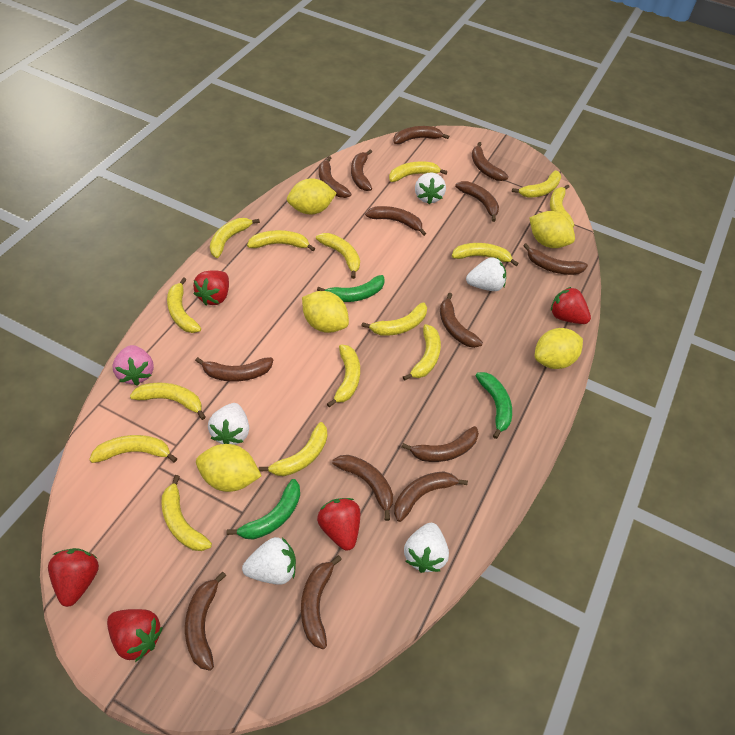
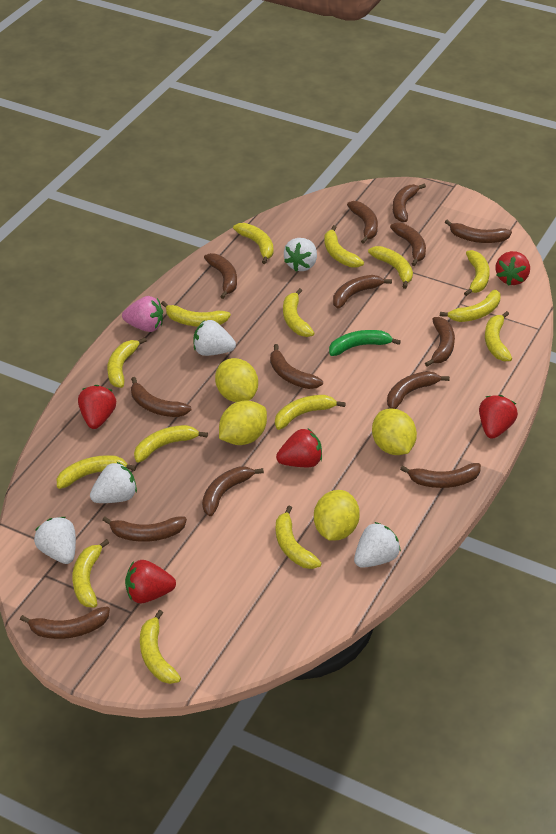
green banana: [227,479,300,540] [317,275,385,302] [475,372,512,439] = 3 -> [329,330,401,356] = 1
yellow lemon: [196,444,261,492] [287,178,337,214] [302,291,349,333] [529,211,575,248] [535,328,583,369] = 5 -> [215,358,258,402] [219,400,267,445] [314,490,360,541] [372,408,417,455] = 4

